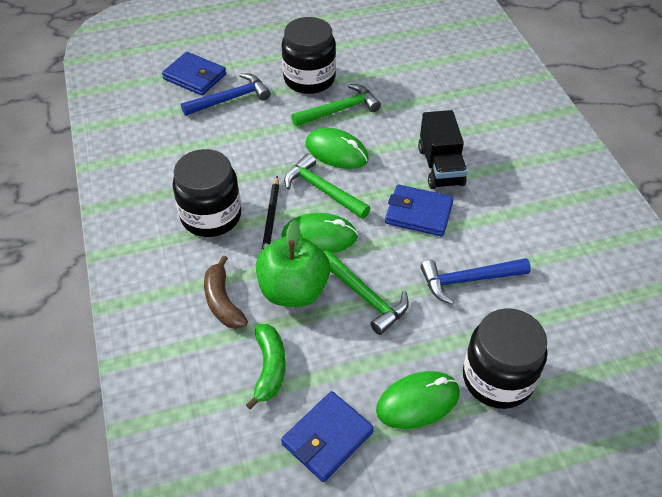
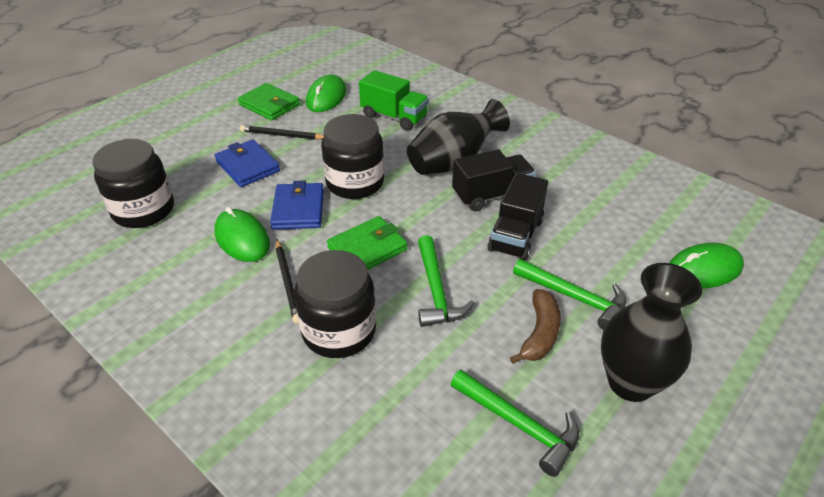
black pencil: [261,176,279,250] = 1 -> [240,125,324,140] [276,239,299,324] = 2
black truck: [418,110,467,189] = 1 -> [452,149,536,212] [487,173,548,261] = 2
black vase: none = 0 -> [407,99,510,175] [601,263,702,402] = 2
blue hammer: [181,73,271,116] [420,258,531,305] = 2 -> none = 0
blue wallet: [162,52,226,96] [281,391,374,482] [385,184,454,236] = 3 -> [215,139,280,187] [270,180,324,230] = 2
green apple: [256,220,330,307] = 1 -> none = 0
green banana: [246,324,286,409] = 1 -> none = 0
green truck: none = 0 -> [359,70,429,131] = 1
green wallet: none = 0 -> [238,83,300,120] [327,216,407,269] = 2

